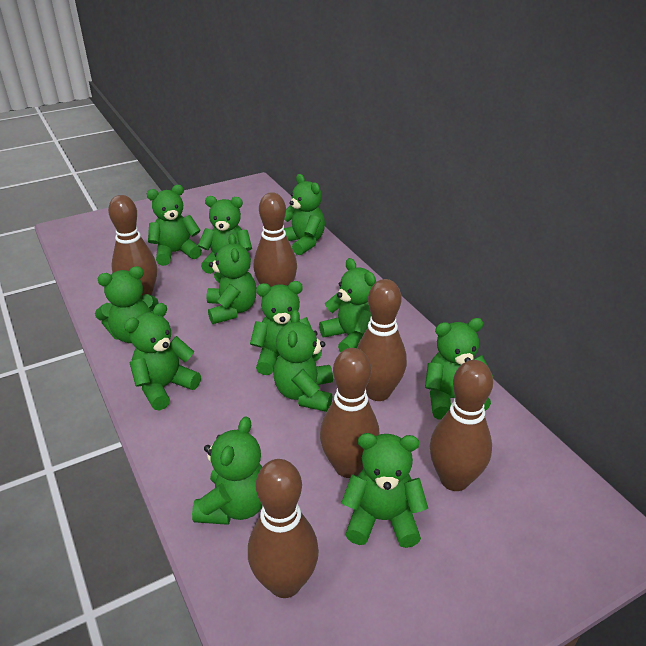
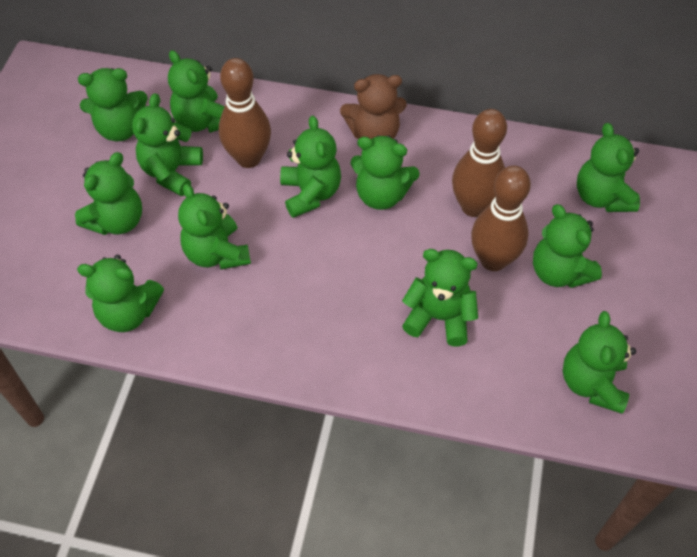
brown bowling pin: [108,195,157,295] [248,459,319,598] [254,192,297,287] [320,348,380,478] [357,279,407,401] [430,360,493,491] = 6 -> [219,58,271,168] [452,109,507,217] [471,165,531,271] = 3
brown teddy bear: none = 0 -> [340,74,407,139] = 1

